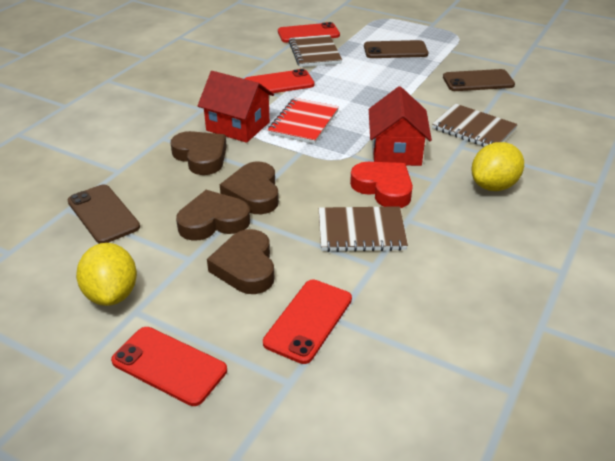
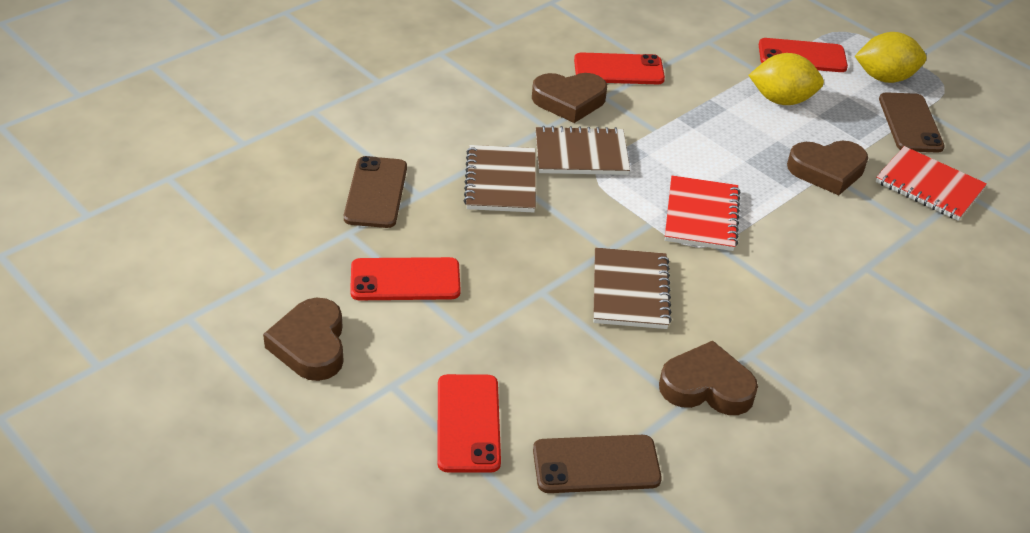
red heart: [350,162,413,208] = 1 -> none = 0
red house: [197,71,274,143] [369,86,432,166] = 2 -> none = 0
red notebook: [268,98,339,144] = 1 -> [665,175,740,251] [875,146,987,221] = 2

